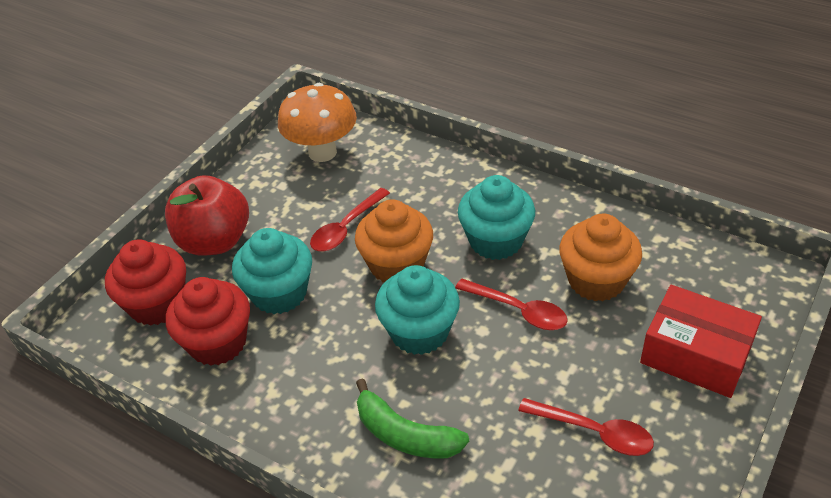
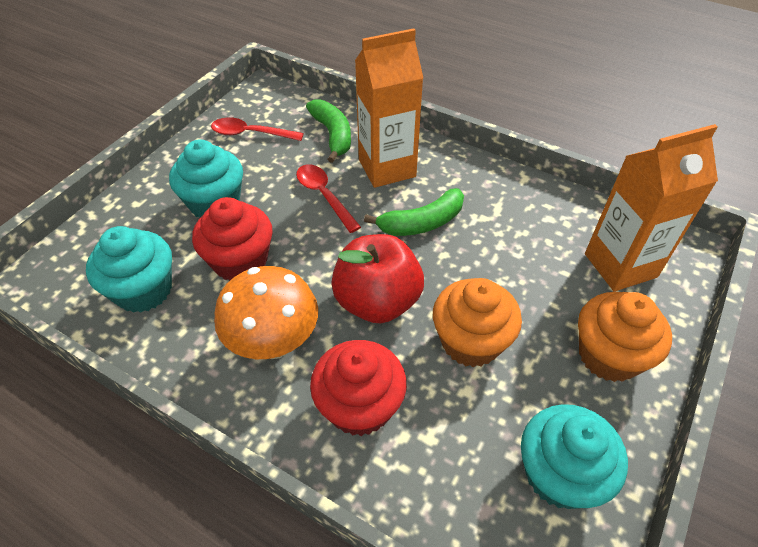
green banana: [356,378,469,458] = 1 -> [306,99,351,163] [364,188,464,236] = 2
orange carton: none = 0 -> [355,28,423,188] [585,124,718,292] = 2
red box: [640,285,762,398] = 1 -> none = 0
red spoon: [310,188,390,251] [455,278,568,330] [518,398,654,456] = 3 -> [211,117,304,141] [296,164,361,233] = 2

